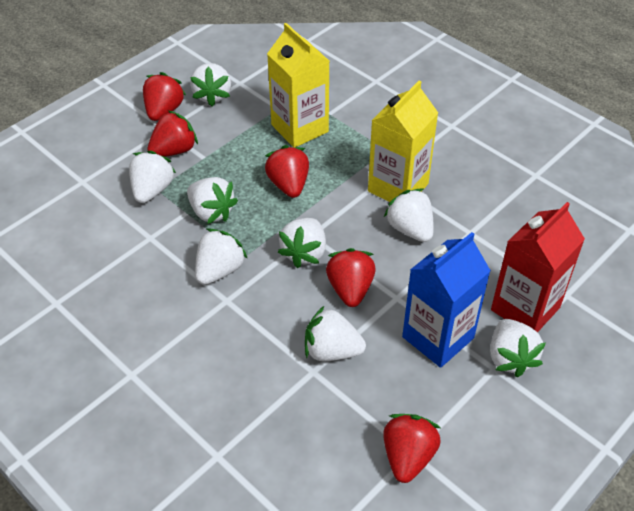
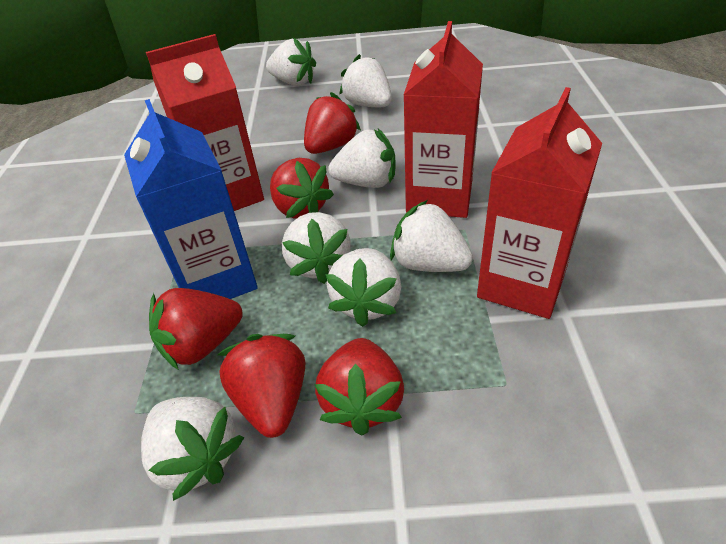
red carton: [491,202,585,332] = 1 -> [146,34,264,211] [404,21,483,218] [477,87,602,319] = 3
white strawberry: [129,150,176,203] [187,177,238,224] [190,63,231,107] [195,229,248,285] [278,218,326,268] [305,306,366,361] [384,189,434,242] [490,319,546,377] = 8 -> [141,397,244,501] [266,38,316,86] [282,212,351,284] [325,248,402,327] [328,129,396,188] [339,54,392,107] [390,200,473,272] = 7
yellow carton: [267,23,329,148] [368,81,438,202] = 2 -> none = 0

